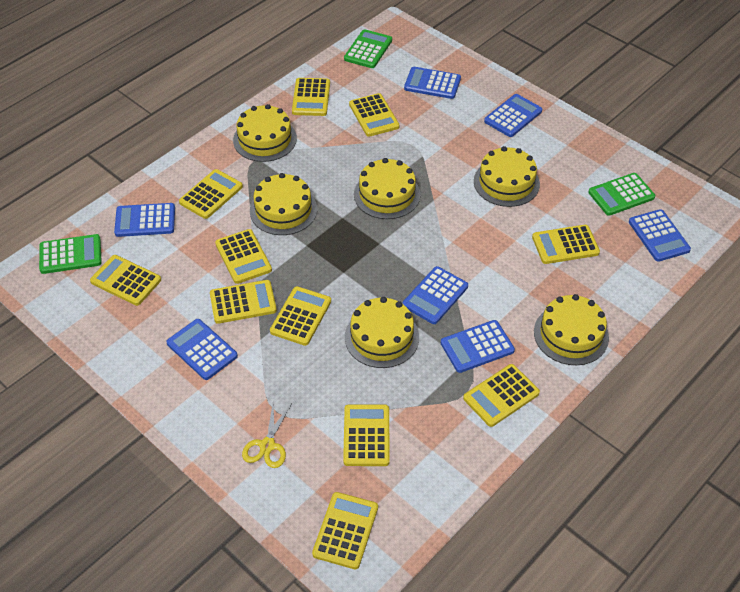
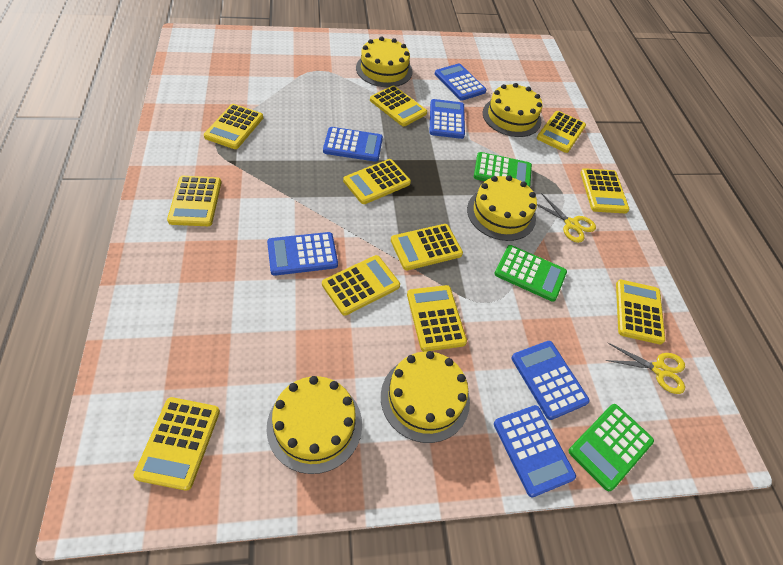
blue calculator: [114,203,175,237] [166,319,238,380] [403,266,468,324] [404,67,461,99] [441,320,515,373] [484,94,542,137] [629,209,691,262] = 7 -> [267,232,338,276] [323,127,383,162] [429,99,465,139] [435,64,487,101] [494,405,576,497] [511,341,590,420] = 6
yellow cake: [233,104,297,162] [250,173,317,235] [345,297,419,368] [354,158,420,219] [474,146,540,207] [534,294,609,365] = 6 -> [267,376,362,474] [356,37,412,87] [381,351,470,443] [467,175,537,241] [483,83,542,137] = 5
yellow scissors: [242,400,292,468] = 1 -> [537,193,596,243] [605,343,685,394] = 2

